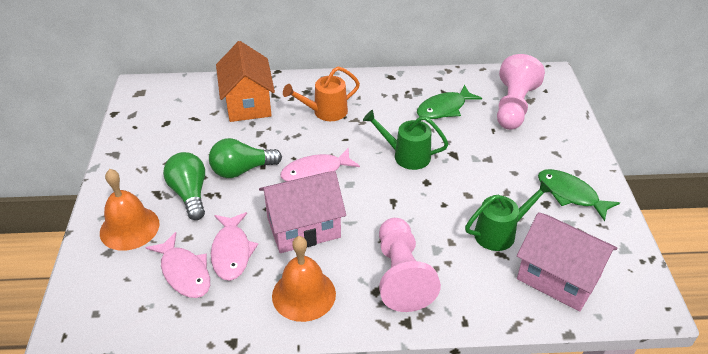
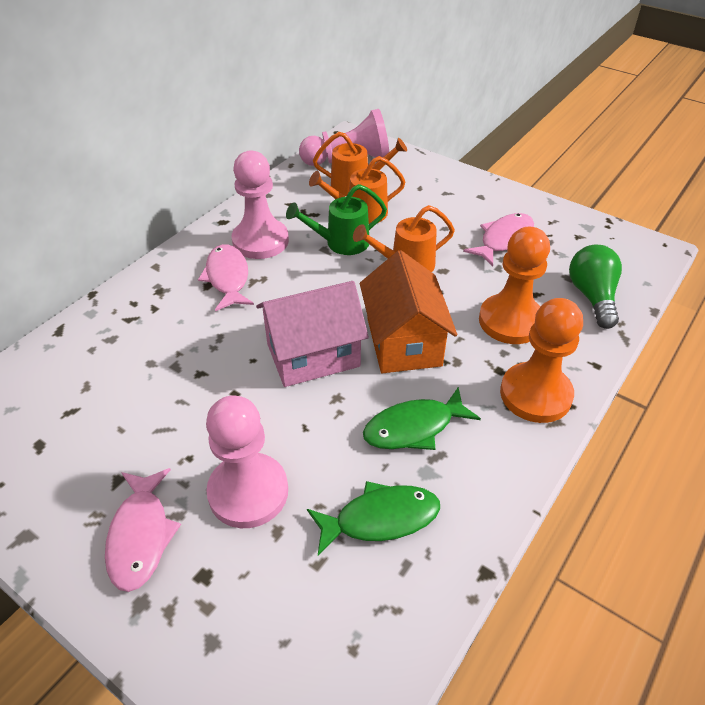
green light bulb: [163,152,205,220] [209,138,282,178] = 2 -> [569,245,622,329] = 1
green watering can: [363,110,448,170] [465,180,553,251] = 2 -> [286,184,387,255] = 1
orange bell: [100,169,159,251] [272,236,336,322] = 2 -> none = 0
orange pawn: none = 0 -> [479,227,550,344] [500,298,583,423] = 2
orange watering can: [283,66,360,121] = 1 -> [309,156,406,224] [313,132,407,196] [353,205,455,272] = 3
pink house: [259,171,346,253] [517,212,618,312] = 2 -> [256,281,369,387] = 1
pink pawn: [379,218,441,312] [497,54,545,130] = 2 -> [206,395,288,528] [231,151,289,259] [299,109,389,166] = 3

